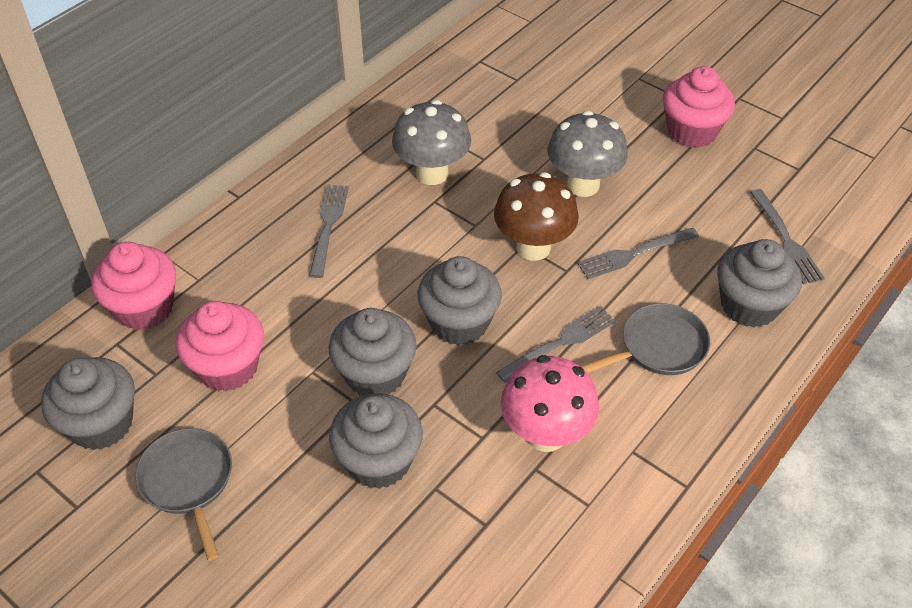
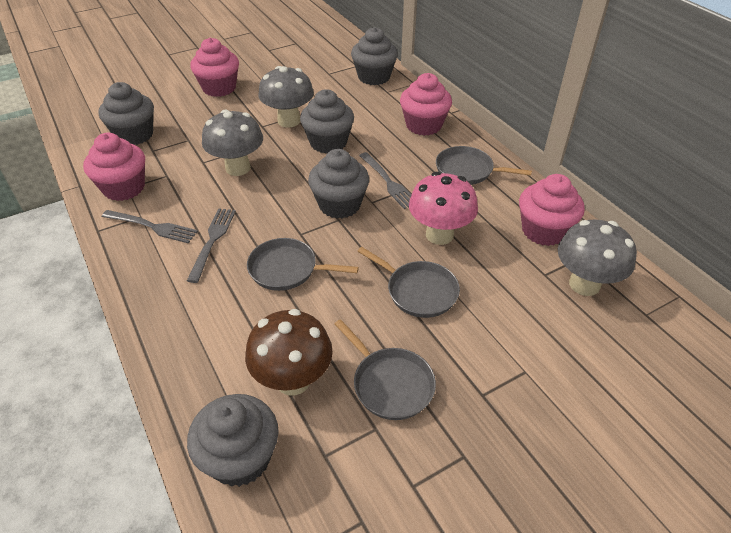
grey fork: [309,184,349,278] [496,306,616,383] [577,228,699,279] [750,189,825,285] = 4 -> [102,210,198,244] [187,208,236,283] [359,152,411,209] = 3
grey mushroom: [392,100,471,185] [548,111,628,197] = 2 -> [202,110,263,176] [259,66,314,127] [558,220,637,296] = 3
grey pan: [135,428,232,561] [581,303,710,375] = 2 -> [247,238,359,291] [335,319,436,420] [357,247,460,318] [436,146,532,185] = 4
pink cupcake: [91,242,176,330] [176,301,264,391] [663,66,735,148] = 3 -> [83,133,145,201] [190,38,239,97] [400,73,452,136] [519,174,585,246] = 4

